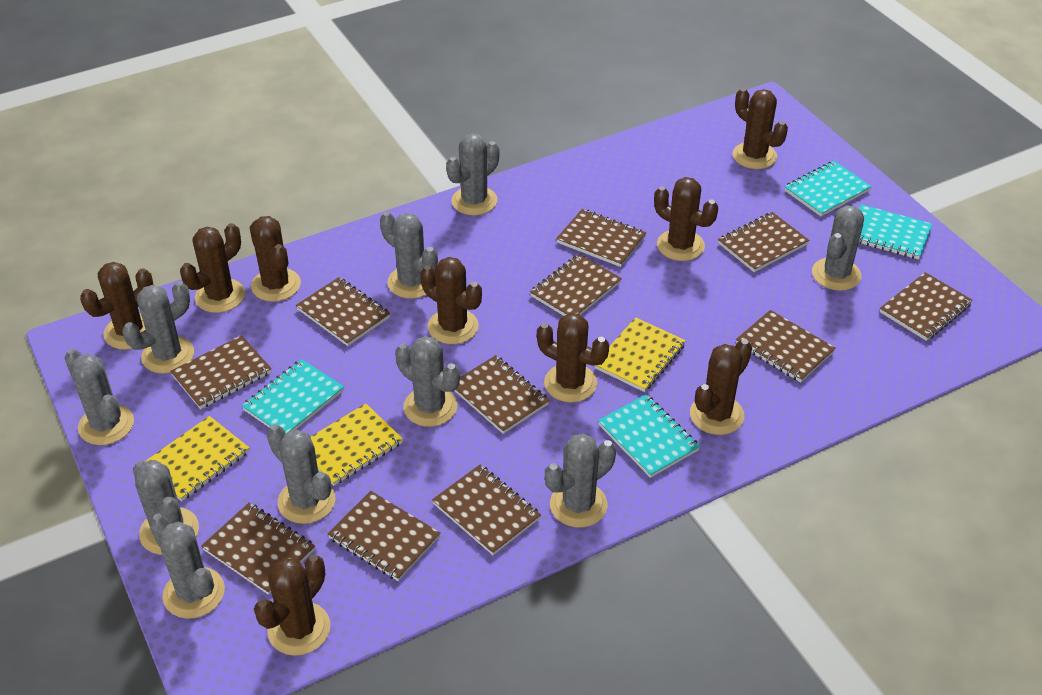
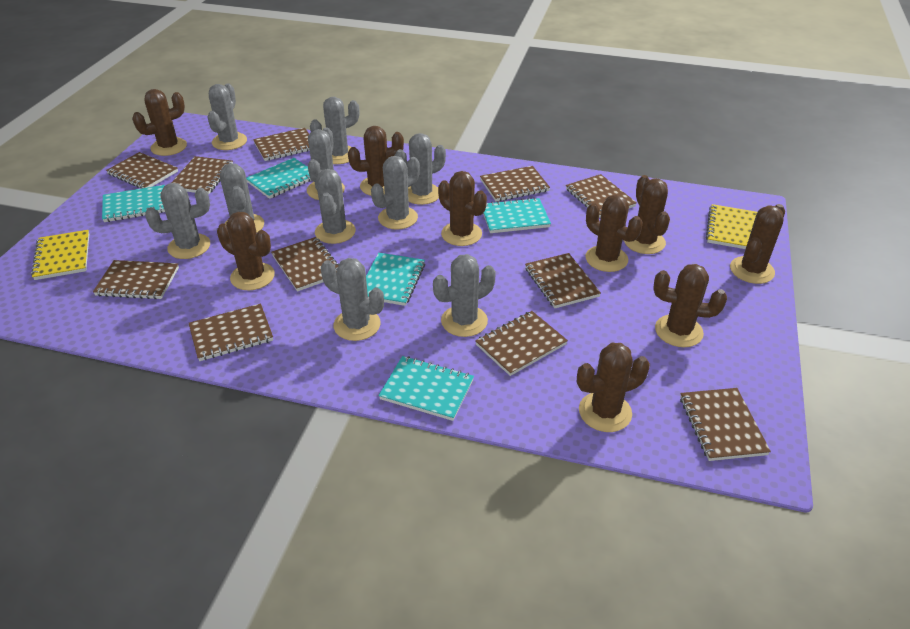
turquoise notebook: [242,359,344,434] [598,394,700,478] [784,161,872,216] [859,204,933,260] = 4 -> [102,185,165,222] [246,158,311,199] [366,253,425,306] [378,356,474,421] [483,197,551,233] = 5
yellow notebook: [146,416,249,501] [311,404,403,486] [594,317,686,392] = 3 -> [31,230,89,280] [706,204,757,249] = 2

